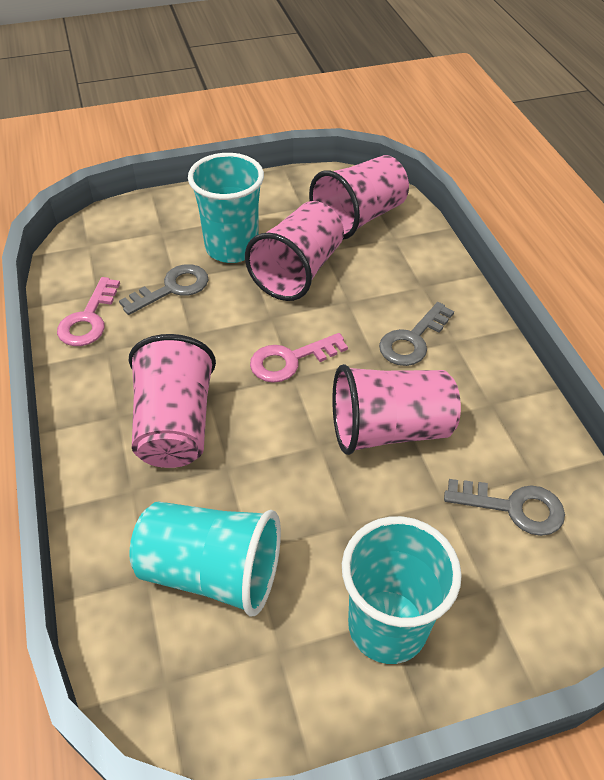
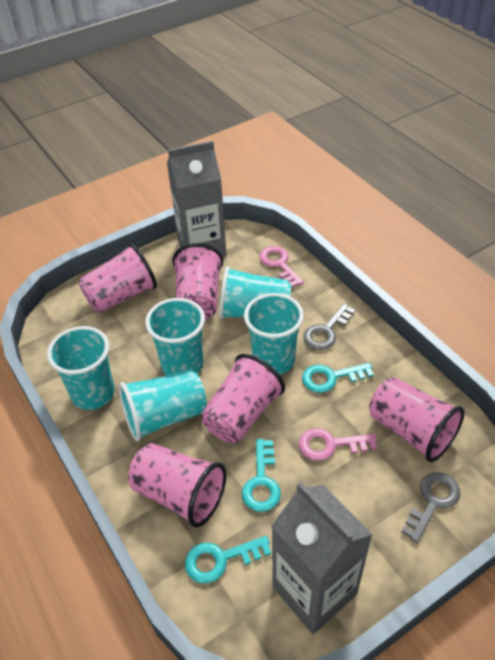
grey carton: none = 0 -> [167,141,227,257] [271,482,373,634] = 2
grey key: [119,264,209,315] [379,302,454,366] [444,479,565,536] = 3 -> [303,304,355,350] [401,472,460,543] = 2
pink cup: [129,334,216,468] [245,201,344,301] [309,155,409,240] [332,364,461,455] = 4 -> [79,244,157,313] [128,443,226,528] [172,243,223,320] [201,354,285,443] [369,377,464,462] = 5
turquoise cup: [129,501,281,616] [188,153,264,263] [342,516,462,664] = 3 -> [47,326,115,410] [119,369,207,441] [145,298,205,375] [219,266,291,319] [244,293,304,375] = 5
turquoise key: none = 0 -> [185,536,271,583] [242,439,281,512] [302,363,374,393] = 3

